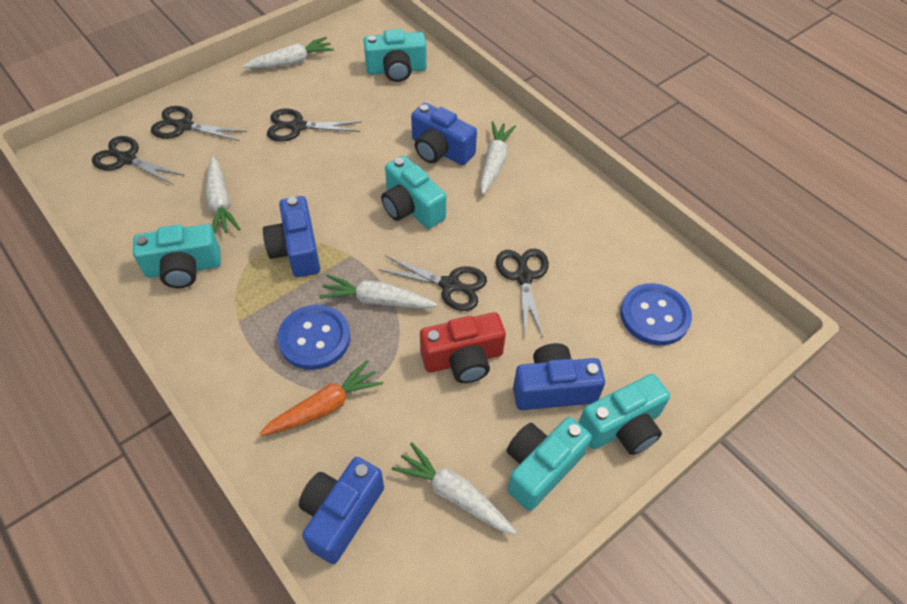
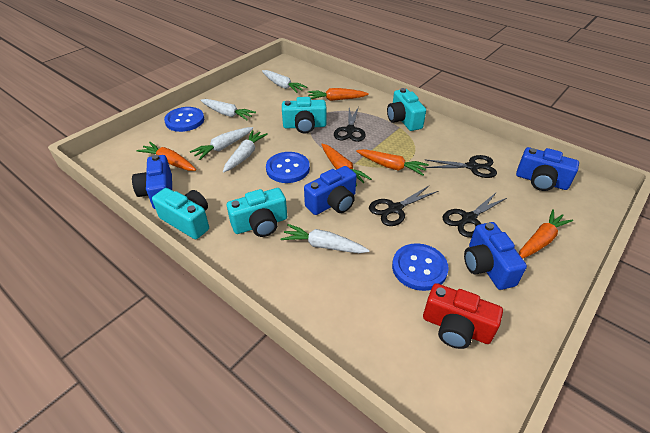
black scissors: [92,136,185,185] [151,106,247,141] [267,108,362,142] [378,256,487,311] [496,249,549,337] = 5 -> [334,107,366,142] [369,185,438,226] [425,155,497,178] [443,192,507,237] = 4
blue button: [278,305,350,370] [620,283,692,346] = 2 -> [164,107,204,132] [266,152,310,183] [392,243,449,291] = 3
orange carrot: [259,360,383,436] = 1 -> [136,142,196,171] [308,88,369,101] [321,144,371,186] [356,149,429,176] [519,209,573,259] = 5
turquoise camera: [133,224,221,288] [363,29,427,82] [381,156,446,229] [507,417,592,511] [579,374,670,455] = 5 -> [152,188,209,239] [227,188,287,237] [282,97,327,133] [387,88,426,131] = 4

